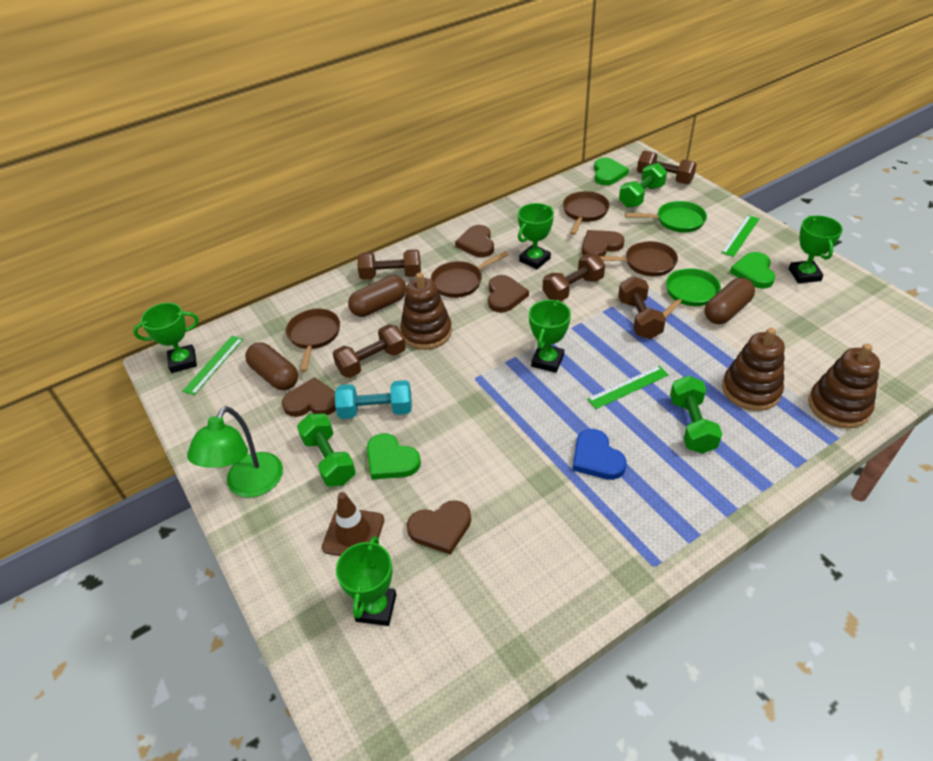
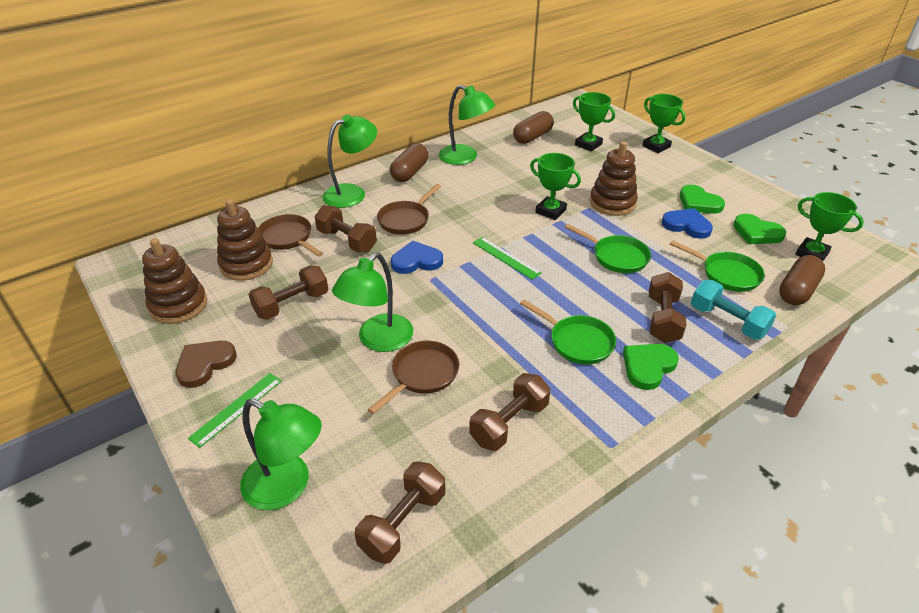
blue heart: [572,429,627,480] = 1 -> [391,241,443,274] [661,208,713,239] = 2
brown heart: [282,377,336,417] [407,500,471,555] [455,225,494,257] [488,275,529,313] [582,230,624,256] = 5 -> [176,340,237,388] = 1
brown pan: [286,309,340,372] [431,251,509,298] [563,191,610,235] [600,241,678,276] = 4 -> [258,214,323,257] [368,341,459,414] [377,184,441,235] = 3
brown traffic cone: [322,492,384,556] = 1 -> none = 0
green dumbbell: [297,414,356,487] [619,163,667,208] [670,376,722,454] = 3 -> none = 0
green lamp: [187,406,283,498] = 1 -> [240,399,322,510] [323,114,377,208] [332,253,413,352] [439,85,495,165] = 4
green pan: [625,201,707,233] [663,268,721,318] = 2 -> [520,300,616,364] [565,224,651,273] [669,240,765,292] = 3
green ruler: [182,336,243,395] [587,366,669,409] [721,215,759,257] = 3 -> [188,373,282,448] [473,237,542,279] = 2
green trophy: [133,303,199,373] [336,536,396,626] [518,203,554,269] [529,300,571,373] [789,216,843,283] = 5 -> [530,153,581,220] [573,92,615,151] [642,94,685,153] [795,192,864,261] = 4

